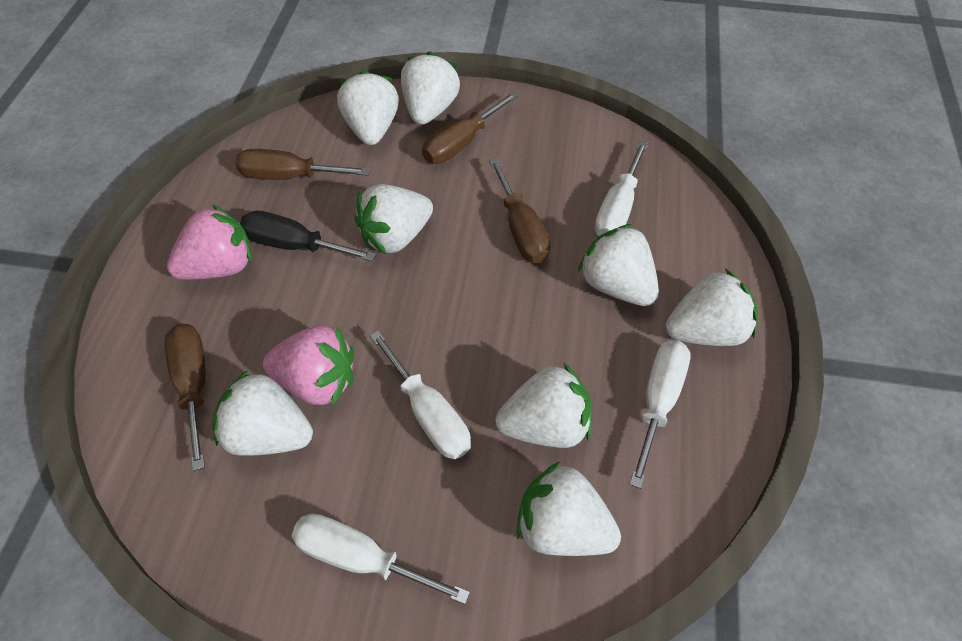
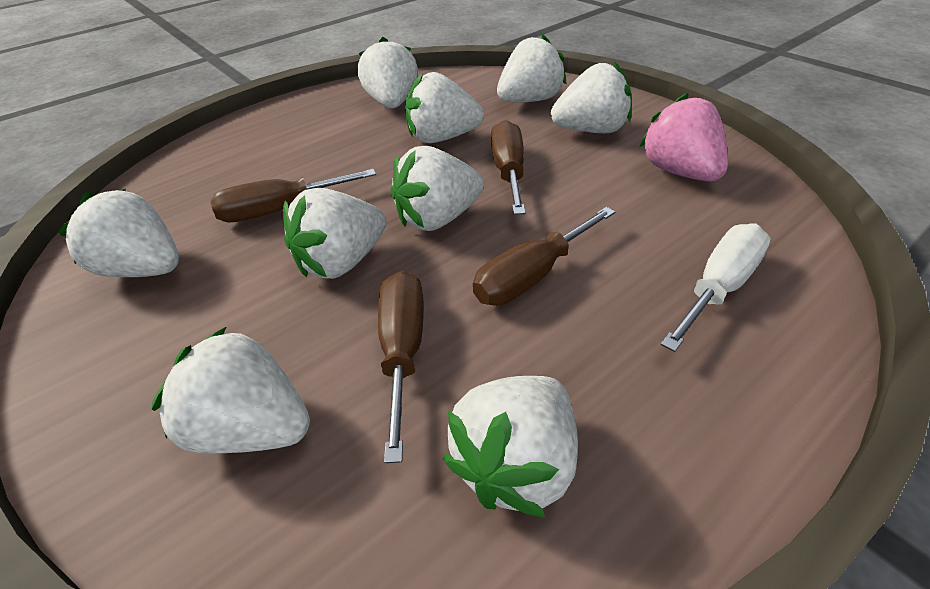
black screwdriver: [240,211,376,262] = 1 -> none = 0
pink strawberry: [167,204,252,280] [263,325,354,406] = 2 -> [640,93,728,182] = 1
white screwdriver: [292,514,470,604] [369,330,471,459] [595,141,648,236] [629,340,691,489] = 4 -> [661,223,771,352] = 1
white strawberry: [212,370,313,456] [337,70,399,145] [355,184,433,255] [401,51,460,125] [495,362,592,448] [516,462,621,556] [578,224,659,306] [666,269,758,346] = 8 -> [58,189,179,277] [152,326,310,453] [283,188,386,279] [358,37,418,108] [391,146,484,231] [405,72,484,143] [443,376,578,518] [497,34,567,103] [551,62,632,133] = 9

